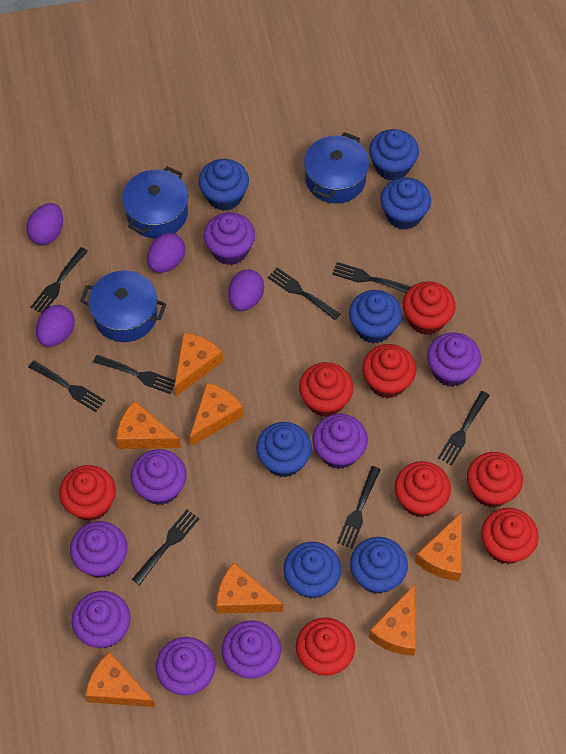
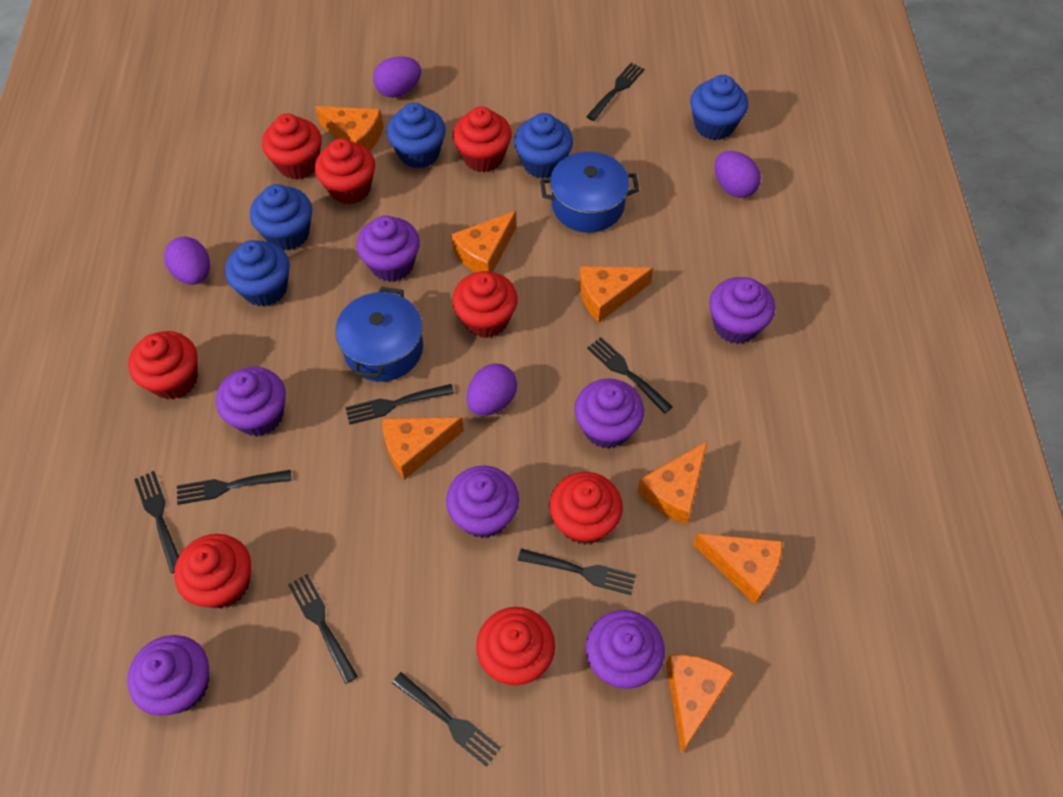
blue cupcake: [199,159,249,211] [256,422,312,478] [284,542,341,599] [349,290,402,343] [350,537,408,594] [369,129,419,180] [380,177,431,230] = 7 -> [225,240,290,307] [250,184,312,250] [387,103,446,169] [514,113,573,179] [690,75,748,140] = 5
blue pot: [80,270,166,342] [122,166,188,238] [304,132,369,204] = 3 -> [335,287,423,382] [540,151,639,233] = 2
purple cupcake: [70,521,127,578] [72,591,131,648] [130,449,187,505] [156,637,215,695] [204,212,255,265] [222,621,281,679] [312,414,368,469] [427,332,481,387] = 8 -> [127,635,209,716] [216,367,286,436] [356,216,420,282] [446,466,519,538] [574,379,644,448] [586,610,665,689] [709,277,775,344] = 7

